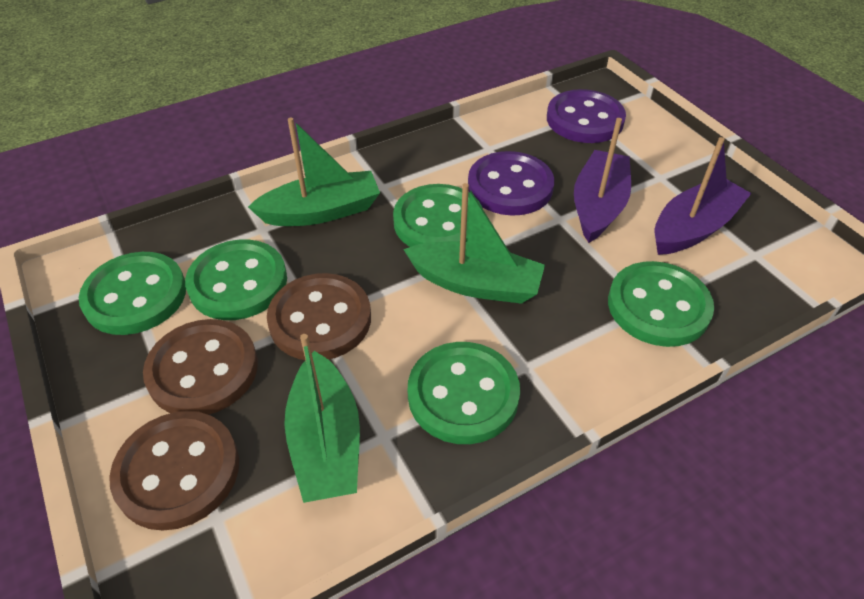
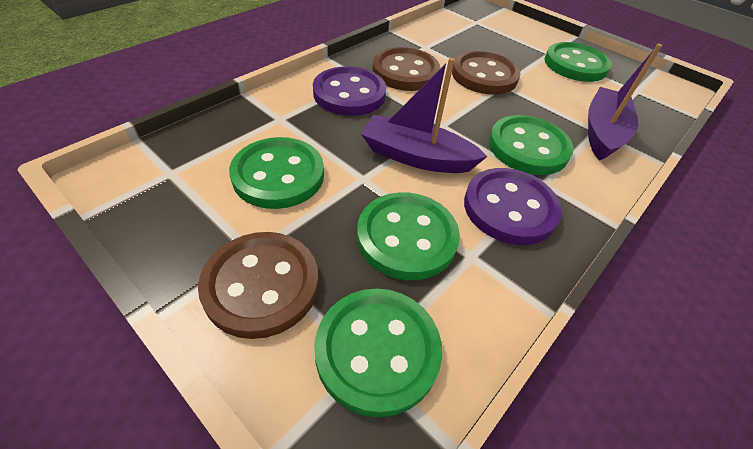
green boat: [248,117,380,226] [284,334,360,503] [403,183,545,304] = 3 -> none = 0

